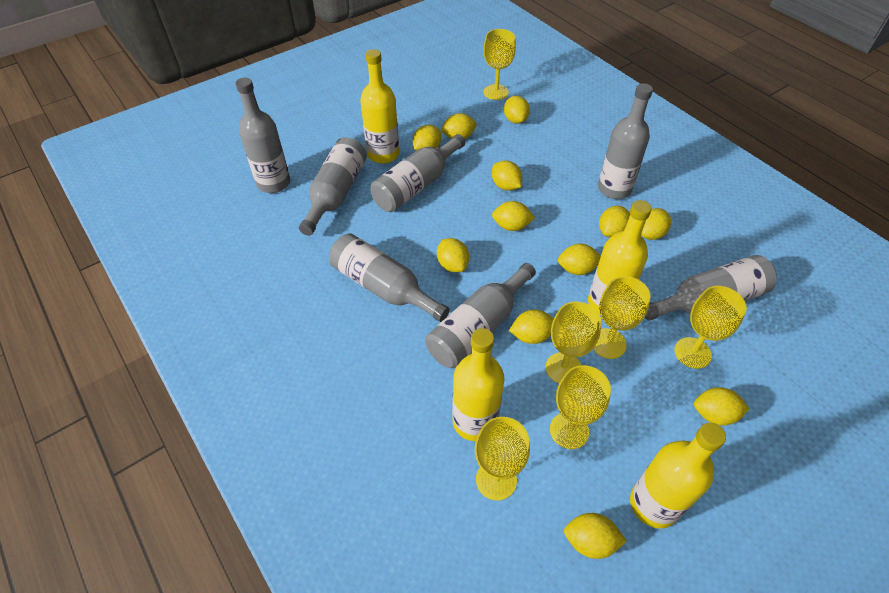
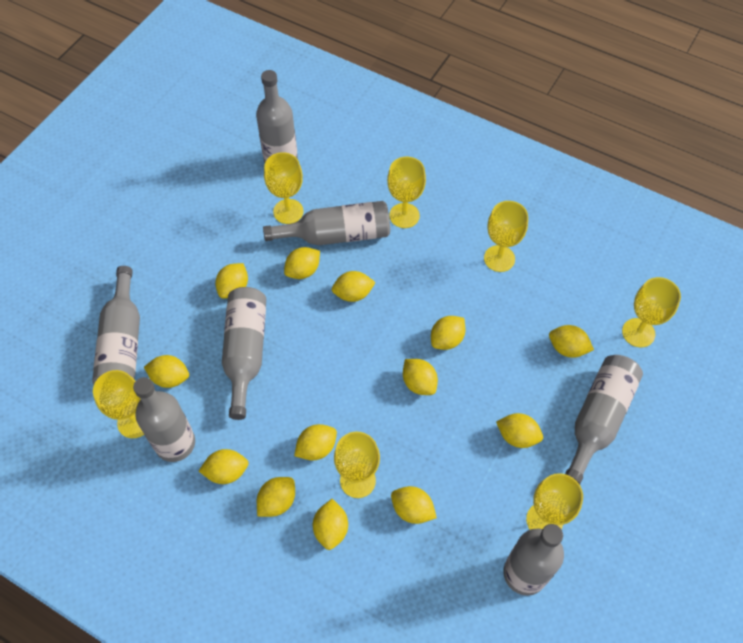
yellow bottle: [360,49,399,164] [452,328,504,441] [588,200,652,316] [630,423,726,529] = 4 -> none = 0
yellow goblet: [475,417,530,501] [483,29,516,100] [545,302,601,384] [550,365,611,449] [593,276,650,359] [675,286,747,369] = 6 -> [93,370,144,438] [264,152,303,224] [334,432,380,498] [387,157,426,228] [484,201,528,272] [526,473,583,530] [622,277,681,348] = 7
yellow lemon: [413,125,441,151] [437,238,469,272] [440,113,477,139] [492,160,522,191] [492,201,535,231] [504,96,530,124] [509,309,554,344] [558,244,601,275] [564,513,627,559] [599,206,630,238] [641,208,671,240] [694,387,750,426] = 12 -> [144,355,189,388] [199,449,249,484] [215,263,248,299] [257,477,295,517] [284,247,320,279] [294,424,337,460] [313,499,348,550] [332,271,376,302] [391,486,437,524] [403,359,438,395] [431,316,465,350] [496,413,543,448] [549,325,594,358] = 13

